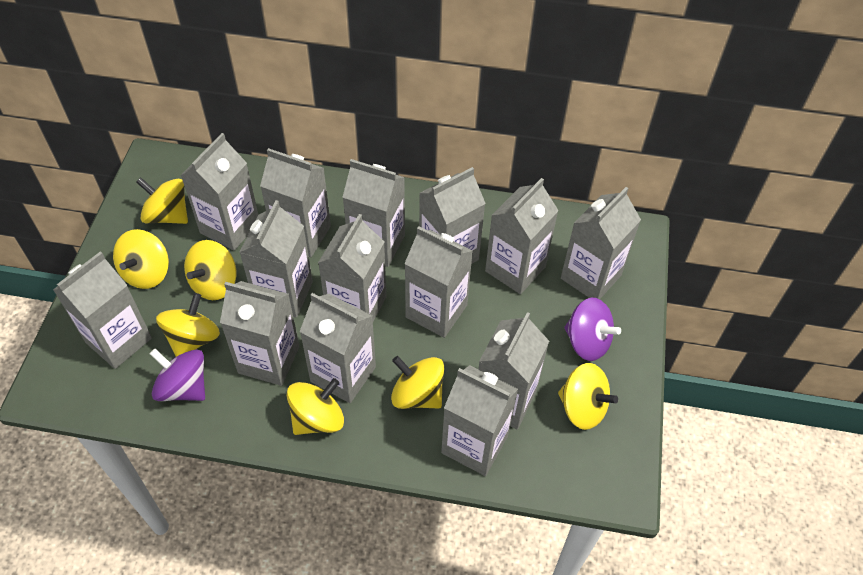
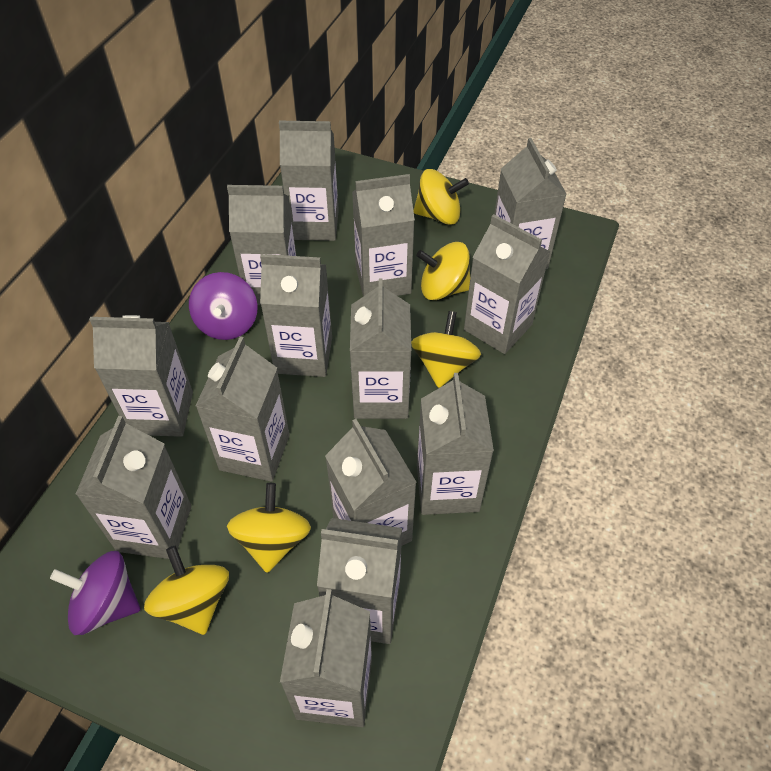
yellow spinning top: [113,229,169,289] [136,177,188,224] [156,293,220,357] [184,240,236,300] [287,378,344,435] [391,356,444,409] [558,363,618,430] = 7 -> [144,546,229,635] [227,483,311,573] [411,311,481,388] [413,169,469,225] [416,242,470,300] = 5

